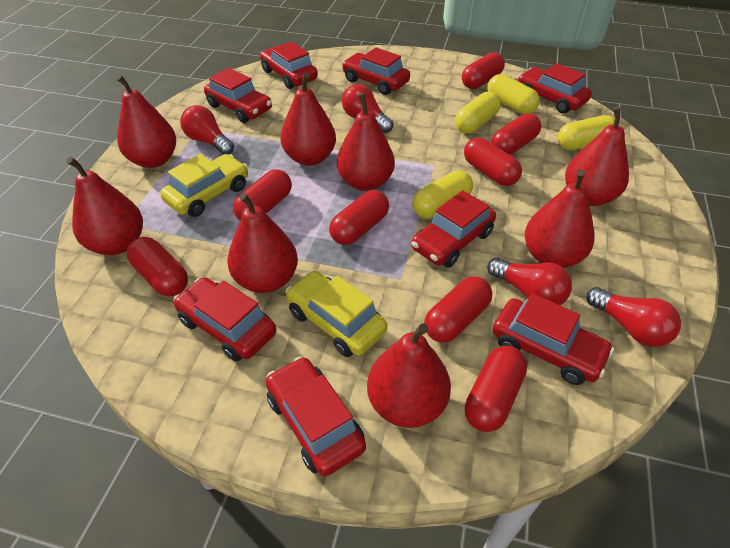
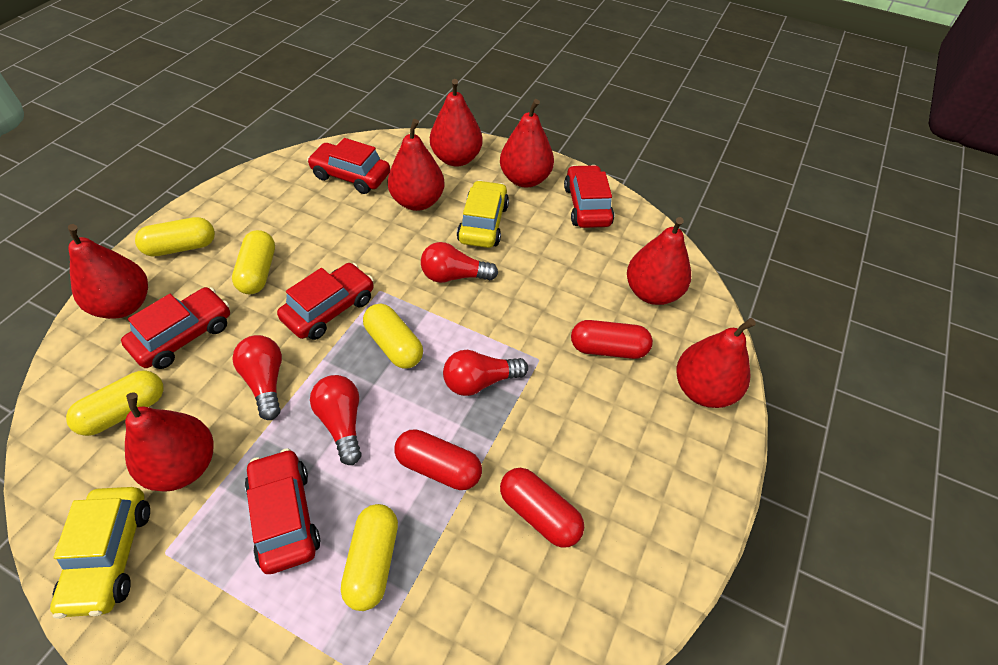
red capsule: [127,237,188,297] [233,169,292,221] [329,190,389,245] [424,276,492,343] [462,52,505,89] [464,138,522,186] [465,346,527,432] [491,113,541,155] = 8 -> [394,429,482,490] [500,468,584,548] [571,320,653,359] = 3
red car: [173,277,276,362] [204,68,272,123] [260,42,318,89] [266,357,366,476] [342,47,410,95] [411,191,496,268] [493,293,614,385] [518,63,592,114] = 8 -> [121,287,230,369] [245,448,320,574] [277,263,374,340] [307,138,390,194] [564,165,614,228] = 5
red pear: [66,157,143,255] [116,75,176,168] [227,192,298,293] [280,72,336,166] [337,93,395,191] [367,323,451,428] [525,169,594,268] [565,106,629,206] = 8 -> [68,224,148,319] [125,393,214,492] [387,119,445,211] [430,79,483,166] [500,99,554,188] [627,217,691,305] [676,318,756,408] = 7
yellow capsule: [412,170,473,218] [455,91,501,133] [487,74,540,114] [558,115,615,150] = 4 -> [66,370,164,436] [135,217,215,256] [232,230,275,294] [341,504,398,611] [363,304,423,369] = 5

